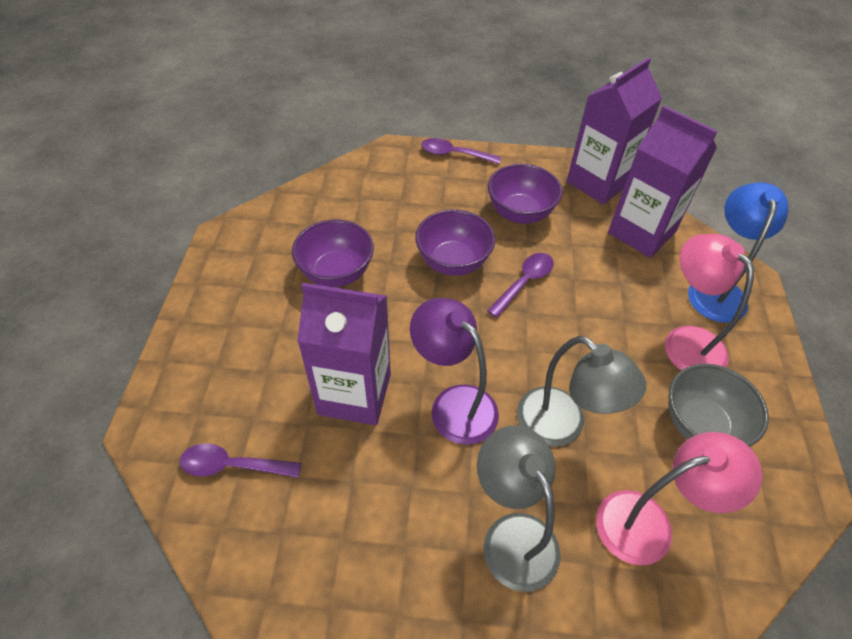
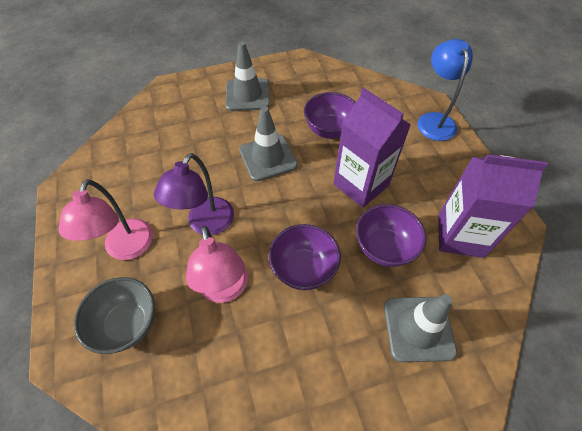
grey lamp: [477,425,561,592] [517,336,646,447] = 2 -> none = 0
grey traffic cone: none = 0 -> [225,41,270,111] [239,106,298,181] [384,294,457,362] = 3
purple carton: [297,283,391,425] [567,57,662,204] [608,106,717,258] = 3 -> [333,88,411,208] [438,154,548,258] = 2
purple spoon: [180,444,302,478] [421,138,501,164] [487,253,554,318] = 3 -> none = 0

